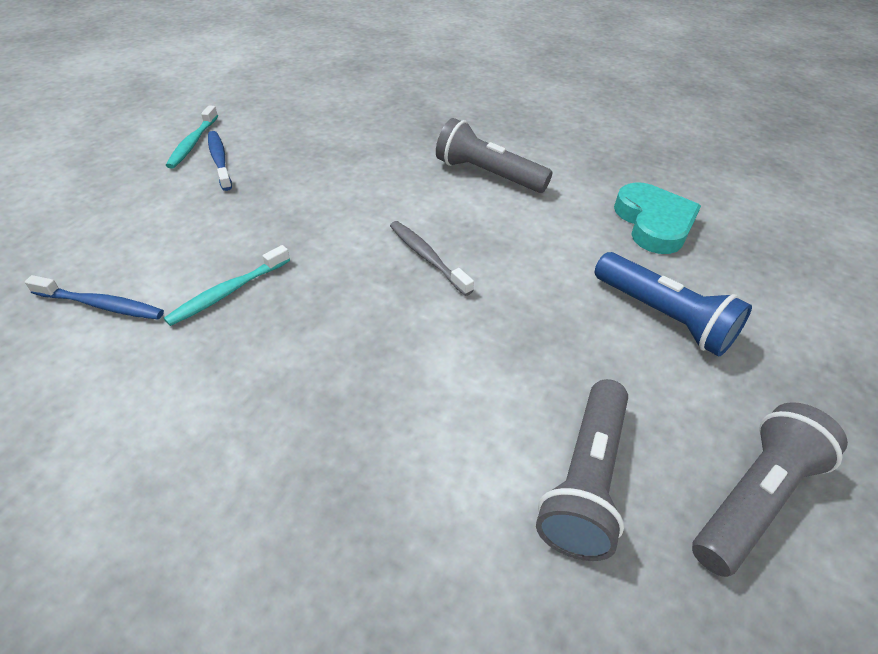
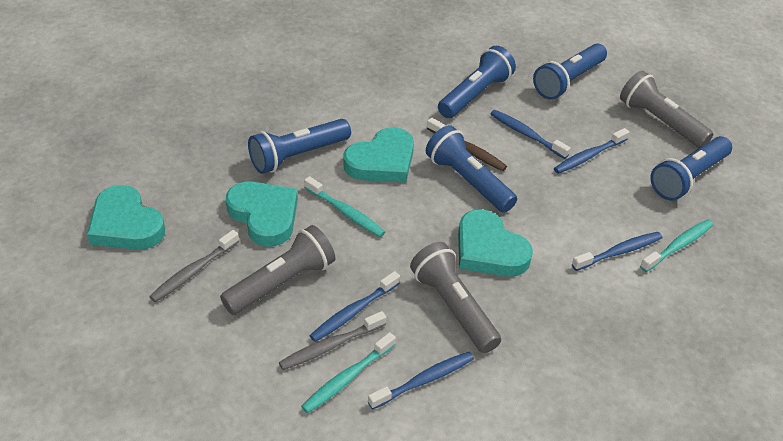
blue flashlight: [595,252,752,356] = 1 -> [248,119,351,174] [426,125,517,213] [438,46,516,118] [533,43,607,100] [650,136,732,201] = 5
blue toothbrush: [25,275,164,319] [208,131,232,191] = 2 -> [309,271,400,342] [368,352,474,410] [491,110,571,159] [554,128,629,174] [572,232,662,271] = 5
brown toothbrush: none = 0 -> [427,118,507,171] = 1
grey toothbrush: [390,221,474,296] = 1 -> [149,230,239,302] [279,311,386,370] = 2
turquoise heart: [614,182,701,254] = 1 -> [87,185,165,250] [226,181,298,247] [343,127,414,183] [458,209,533,277] = 4
turquoise toothbrush: [164,245,290,326] [166,105,218,169] = 2 -> [301,332,396,413] [304,176,385,237] [640,220,713,272] = 3

